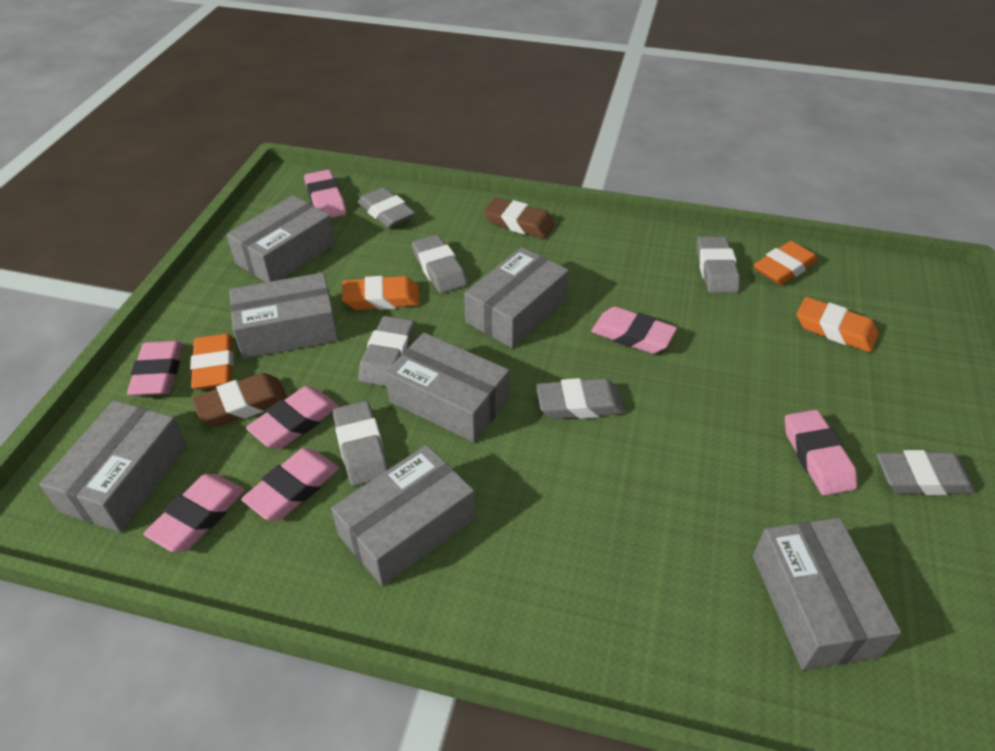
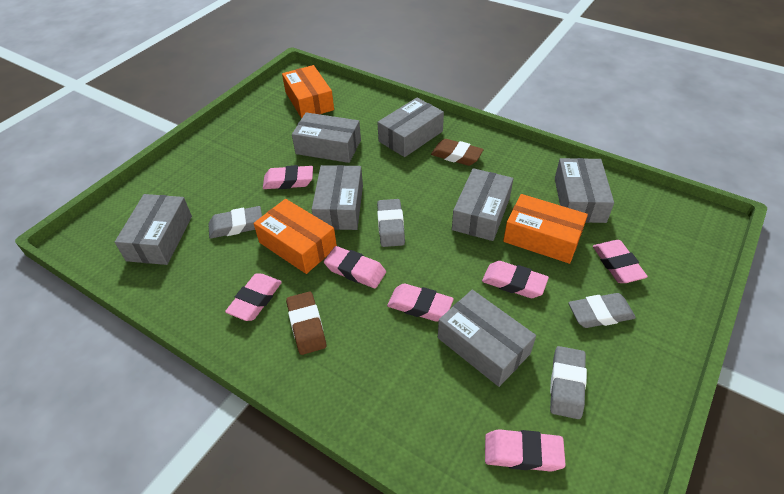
grey eraser: [333,401,388,486] [358,187,415,228] [358,316,414,387] [412,235,467,294] [536,378,625,419] [697,236,740,293] [877,450,975,495] = 7 -> [208,206,262,239] [377,199,405,247] [550,346,587,419] [569,293,636,328] = 4
orange box: none = 0 -> [253,199,337,274] [282,65,334,119] [503,194,588,264] = 3
orange eraser: [190,334,234,390] [342,276,420,310] [754,241,818,285] [797,297,879,352] = 4 -> none = 0

